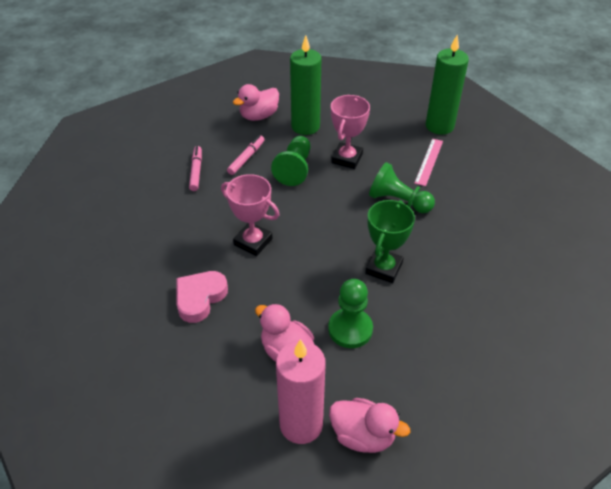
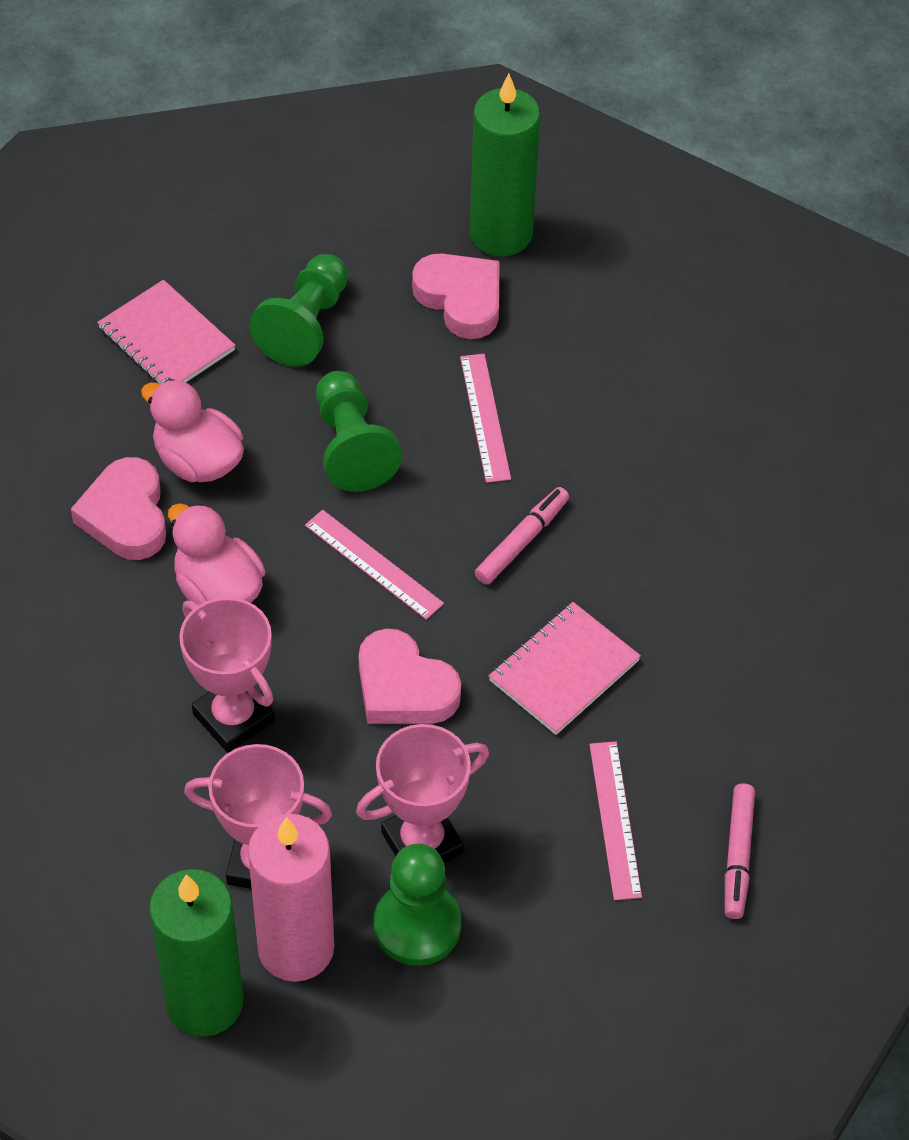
green trophy: [365,200,415,283] = 1 -> none = 0
pink duck: [233,84,279,121] [255,303,314,362] [329,398,410,453] = 3 -> [141,379,244,482] [168,503,266,605] = 2
pink heart: [176,271,228,323] = 1 -> [71,457,166,560] [359,629,461,724] [412,253,500,339] = 3
pink notebook: none = 0 -> [97,280,235,384] [489,602,641,735] = 2
pink ruler: [414,139,443,186] = 1 -> [305,510,444,620] [460,354,511,483] [590,741,642,900] = 3
pink trophy: [221,174,279,256] [331,95,370,169] = 2 -> [179,597,275,753] [184,744,332,889] [356,724,489,863] = 3

